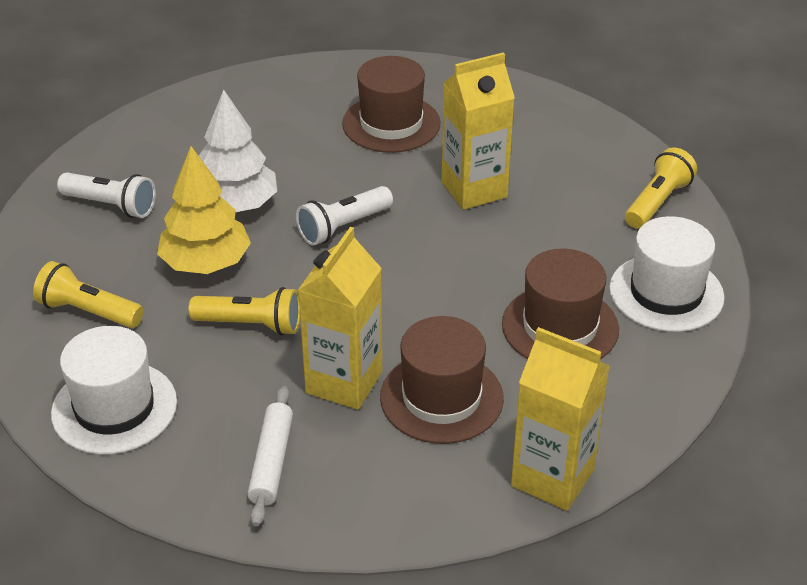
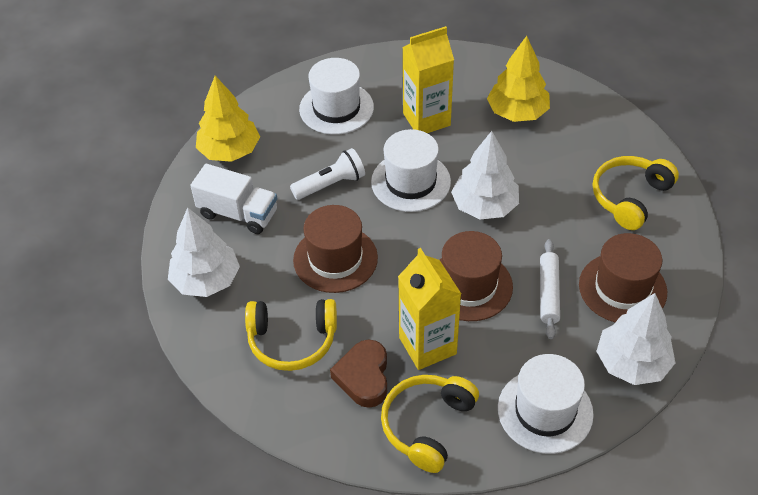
brown heart: none = 0 -> [330,340,387,408] = 1
white flashlight: [57,172,156,218] [296,186,393,245] = 2 -> [290,148,365,200] = 1
white hat: [51,326,177,455] [609,216,725,332] = 2 -> [299,58,374,135] [371,129,451,212] [498,354,594,454] = 3
white tree: [199,90,277,212] = 1 -> [168,207,240,297] [451,131,519,219] [596,293,675,385] = 3
white truck: none = 0 -> [190,164,277,234] = 1
yellow carton: [298,227,382,410] [442,52,515,210] [511,327,609,511] = 3 -> [398,248,461,370] [402,26,454,133] = 2
yellow flashlight: [33,261,143,328] [189,287,300,336] [625,147,697,229] = 3 -> none = 0
yellow headphones: none = 0 -> [245,299,337,371] [381,375,479,473] [593,156,679,230] = 3
yellow tree: [157,146,251,274] = 1 -> [196,76,260,162] [487,36,550,122] = 2

